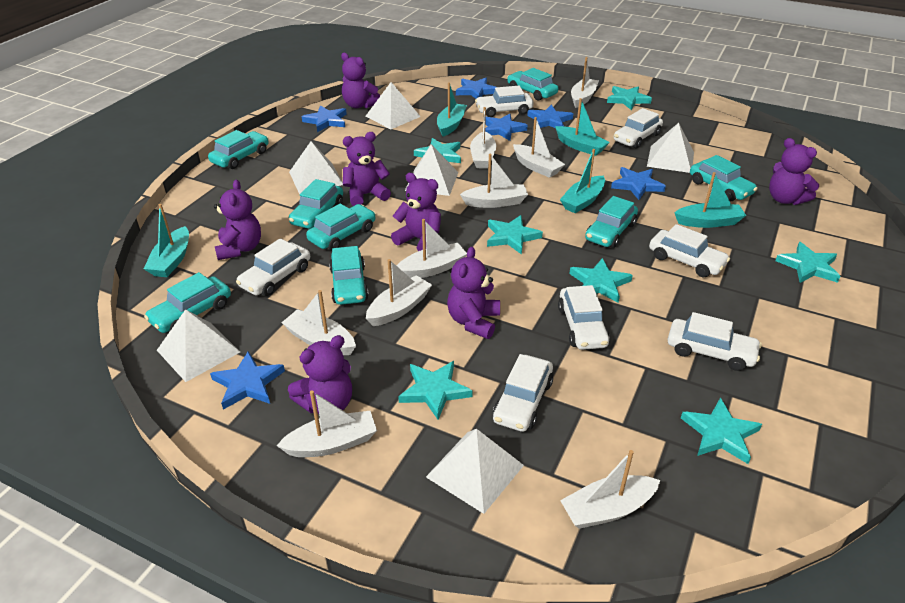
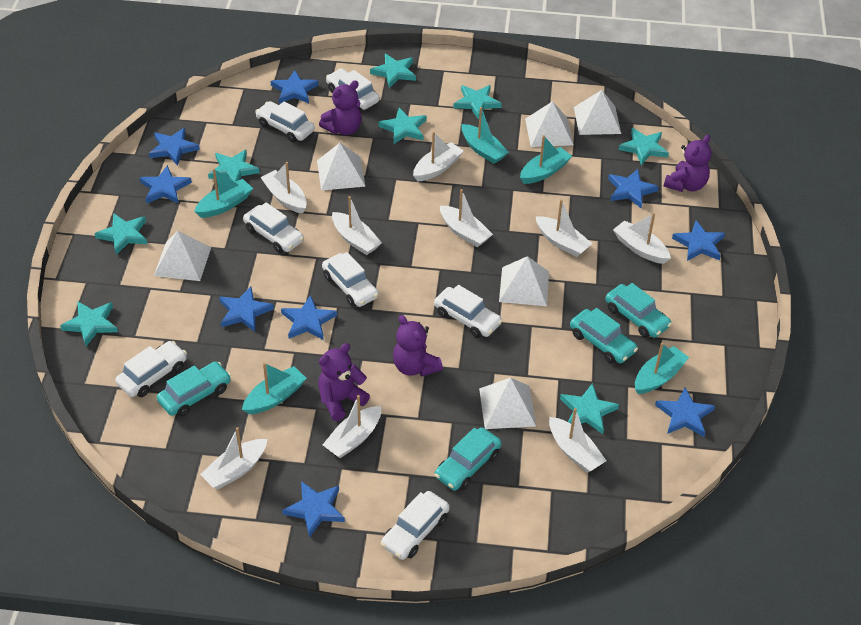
blue star: [210,351,285,410] [302,105,347,132] [456,78,496,99] [485,114,528,141] [527,105,573,128] [611,167,666,200] = 6 -> [140,165,192,204] [149,128,200,166] [219,287,274,332] [271,70,319,104] [281,295,337,340] [282,481,345,538] [608,169,659,208] [655,387,715,437] [672,220,725,261] = 9
purple teddy bear: [214,180,261,260] [288,335,352,414] [341,53,380,108] [343,132,391,206] [391,172,441,251] [447,247,500,339] [769,138,819,205] = 7 -> [318,343,370,421] [319,80,362,135] [393,315,443,376] [664,135,711,192] = 4
turquoise car: [144,272,231,333] [208,130,268,169] [289,179,343,229] [306,204,376,250] [329,246,369,305] [507,68,558,101] [585,196,638,248] [690,155,757,201] = 8 -> [157,361,231,417] [435,427,502,491] [570,308,638,364] [605,283,672,338] = 4
turquoise star: [398,361,473,420] [414,138,461,163] [487,215,543,255] [569,258,633,303] [607,86,652,110] [681,398,762,464] [775,242,841,283] = 7 -> [60,301,118,346] [95,213,147,255] [208,150,260,182] [370,54,416,88] [379,108,426,144] [453,85,502,119] [560,383,619,434] [619,128,669,165] = 8

